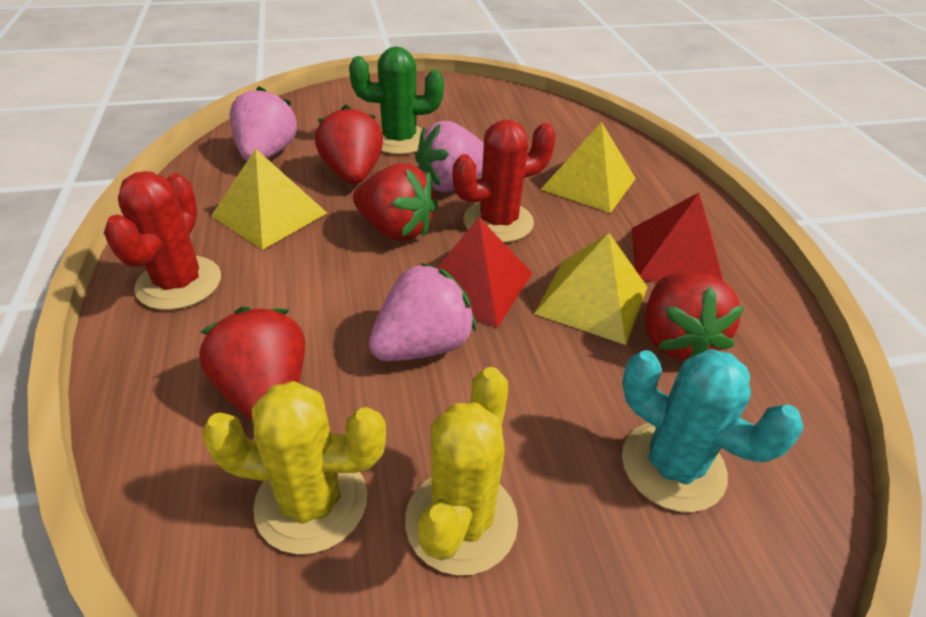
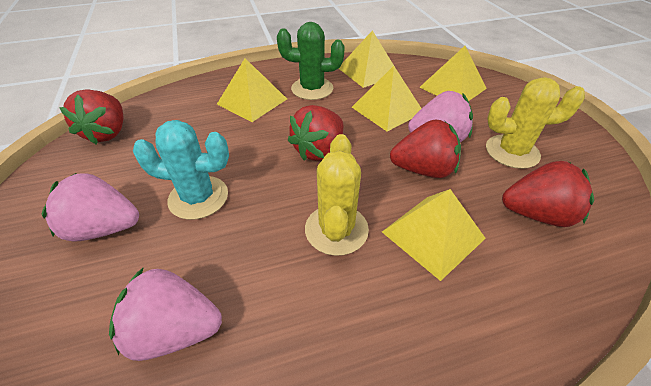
red cactus: [104,171,221,310] [452,120,556,243] = 2 -> none = 0
red pyramid: [436,217,532,328] [631,193,723,282] = 2 -> none = 0
yellow pyramid: [211,148,327,250] [534,233,647,345] [540,122,636,213] = 3 -> [217,58,287,122] [338,30,394,88] [352,66,422,132] [382,189,486,281] [419,46,487,101] = 5

